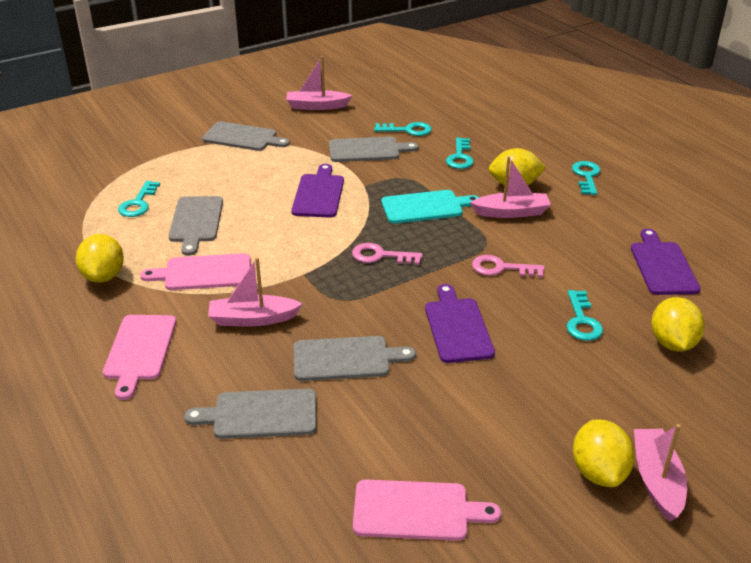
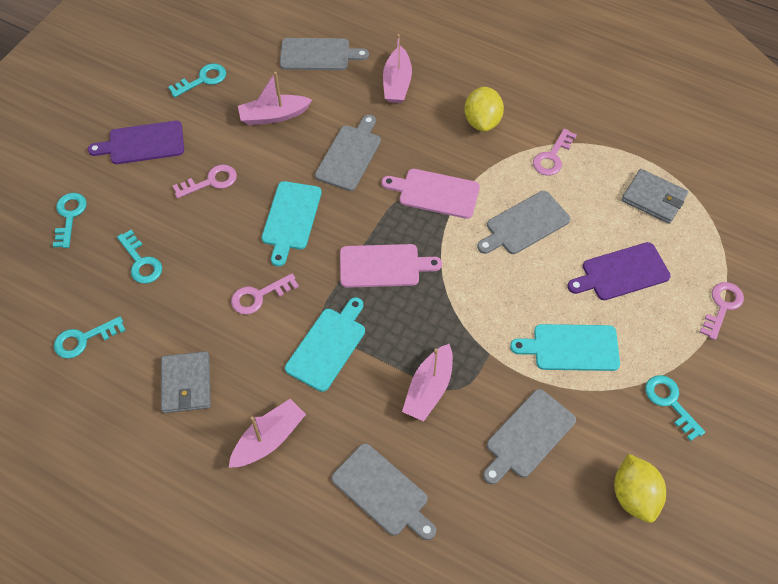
grey wallet: none = 0 -> [161,351,211,413] [622,169,688,224] = 2
pink cutting board: [103,315,176,400] [140,253,251,290] [353,479,501,541] = 3 -> [340,244,442,288] [382,169,480,219] = 2
pink key: [352,243,423,265] [472,255,545,278] = 2 -> [173,164,237,198] [231,273,299,315] [533,129,577,176] [699,282,744,340] = 4
purple cutting board: [291,164,344,218] [425,284,495,363] [631,229,701,295] = 3 -> [88,121,184,164] [567,242,671,300] = 2
turquoise cutting board: [381,190,479,224] = 1 -> [262,181,322,266] [285,297,365,392] [510,324,620,371] = 3
yellow lemon: [76,234,124,283] [489,148,546,187] [573,419,635,487] [651,297,705,352] = 4 -> [464,87,504,132] [614,454,666,523] = 2

